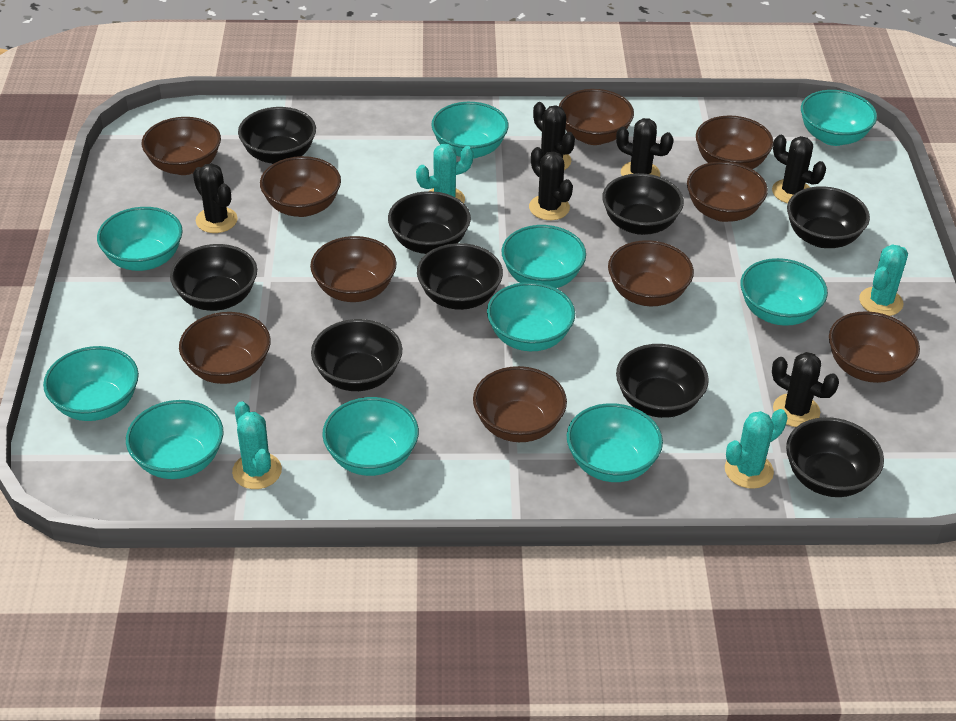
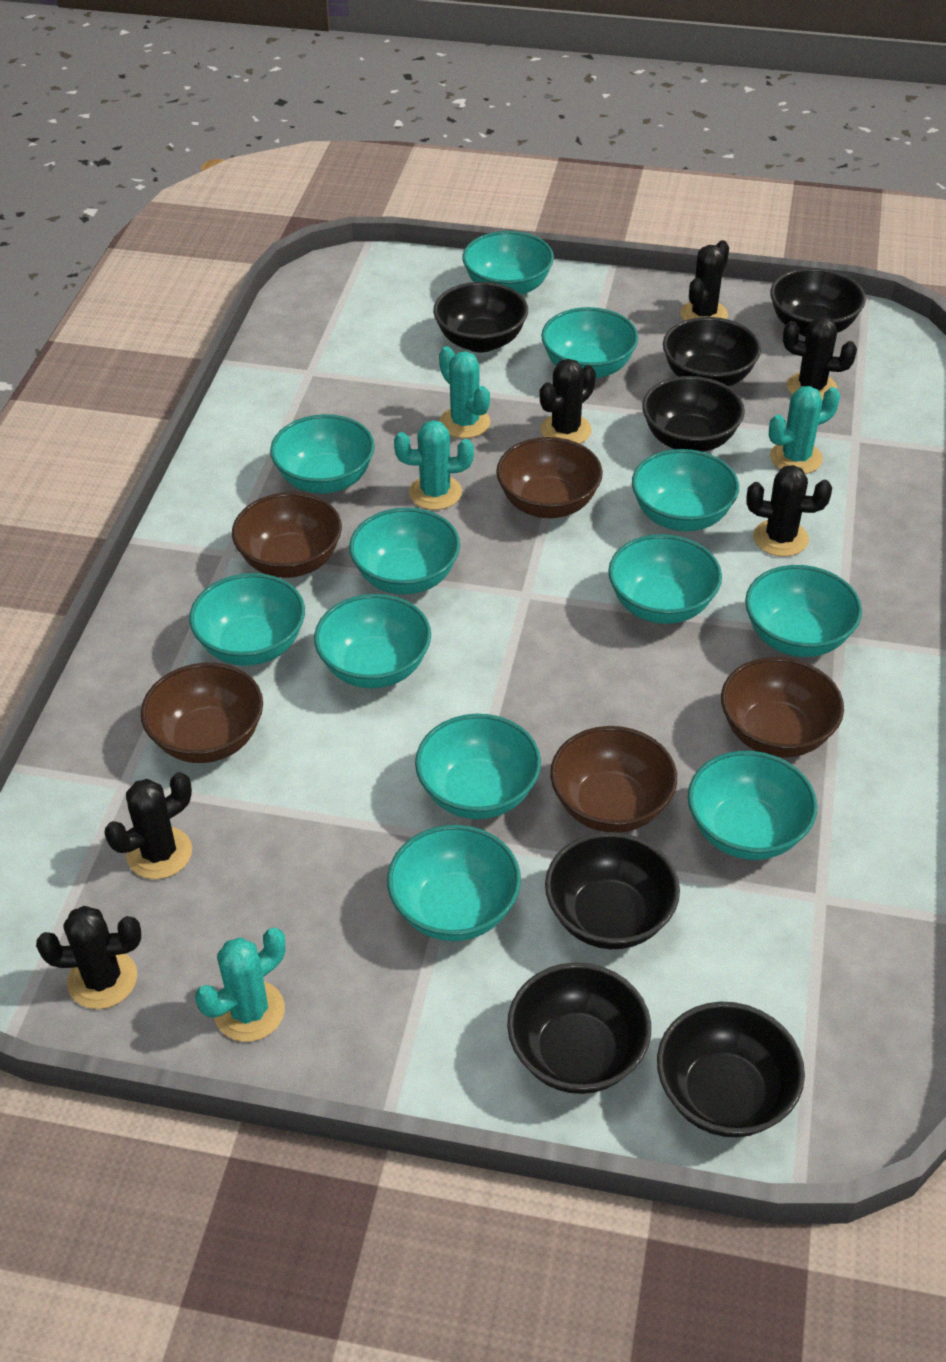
black bowl: [170,244,257,311] [238,107,316,164] [311,319,402,391] [388,191,471,254] [417,243,503,310] [602,173,684,235] [616,344,709,418] [786,417,884,497] [787,186,870,248] = 9 -> [433,282,528,352] [507,963,651,1094] [545,832,680,949] [642,376,745,452] [657,1002,805,1137] [663,317,761,387] [770,268,866,337] = 7
brown bowl: [142,117,221,175] [179,312,271,384] [260,156,341,217] [310,236,397,302] [473,366,567,442] [559,89,634,145] [608,240,694,306] [687,161,768,222] [696,115,774,169] [829,311,920,383] = 10 -> [141,663,263,763] [232,492,342,578] [496,437,603,518] [550,726,677,833] [721,657,844,758] = 5
turquoise bowl: [43,346,139,421] [97,207,183,271] [126,400,223,479] [322,397,419,476] [432,102,509,159] [487,282,575,351] [502,225,586,288] [567,403,663,482] [741,258,828,326] [801,90,877,146] = 10 -> [189,573,305,666] [270,414,375,494] [314,594,431,688] [349,507,460,595] [387,825,521,941] [415,714,541,819] [462,231,554,295] [541,307,639,379] [608,534,722,624] [632,449,739,531] [688,751,818,860] [745,565,862,657] = 12

